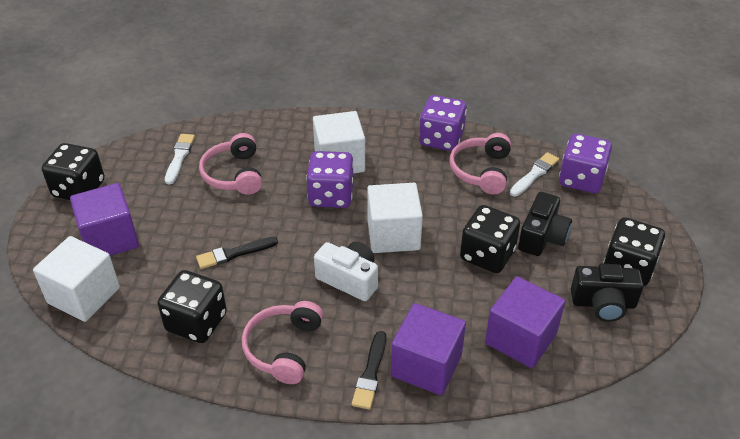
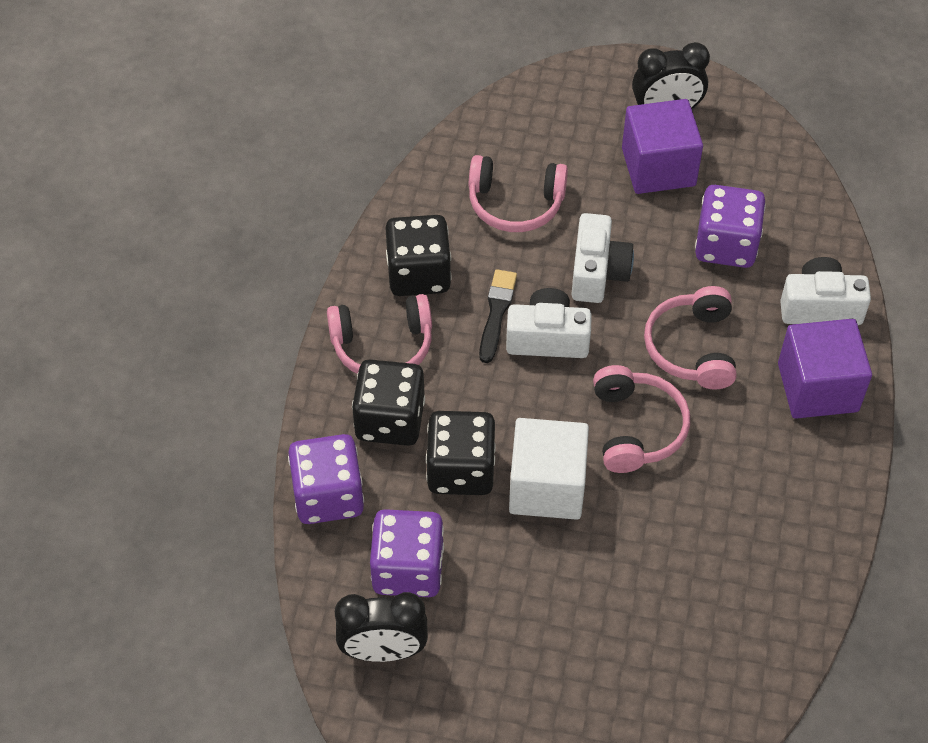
black brush: [196,237,278,269] [352,331,386,409] = 2 -> [479,269,517,363] = 1
black camera: [518,192,572,256] [571,264,644,322] = 2 -> none = 0
black clock: none = 0 -> [335,592,428,662] [632,42,710,110] = 2
black dice: [42,143,105,200] [157,270,227,343] [460,205,520,273] [603,217,665,286] = 4 -> [352,359,425,446] [385,215,451,296] [426,411,496,495] = 3
pink headphones: [199,133,262,195] [242,301,323,384] [450,133,511,194] = 3 -> [327,294,432,374] [469,155,568,232] [593,365,690,473] [644,286,736,389] = 4
purple cube: [70,183,139,256] [391,303,466,395] [485,276,565,368] = 3 -> [622,99,703,194] [778,319,872,419] = 2
white brush: [165,134,195,184] [510,152,559,197] = 2 -> none = 0
white camera: [314,242,378,301] = 1 -> [506,288,592,358] [571,213,634,303] [780,257,871,325] = 3
white cube: [33,236,120,322] [313,111,365,173] [367,183,423,253] = 3 -> [509,418,589,520] = 1

